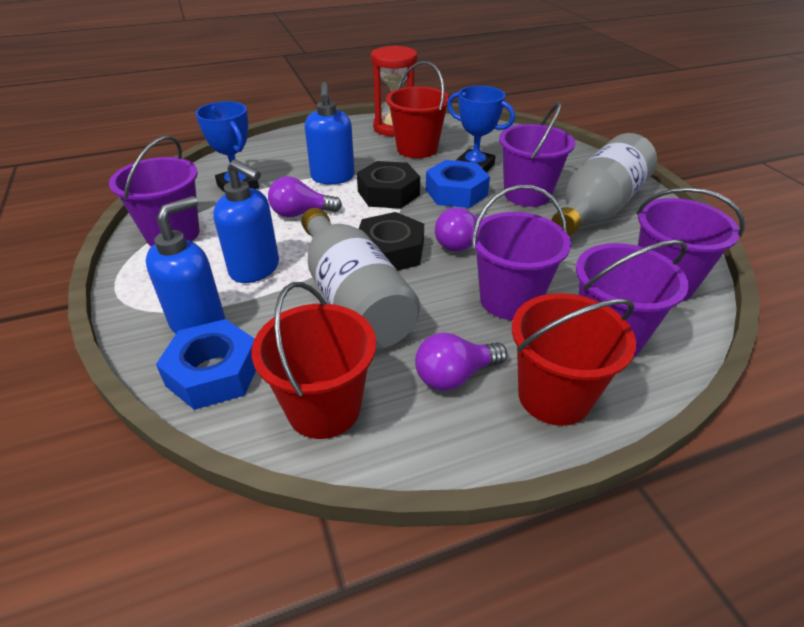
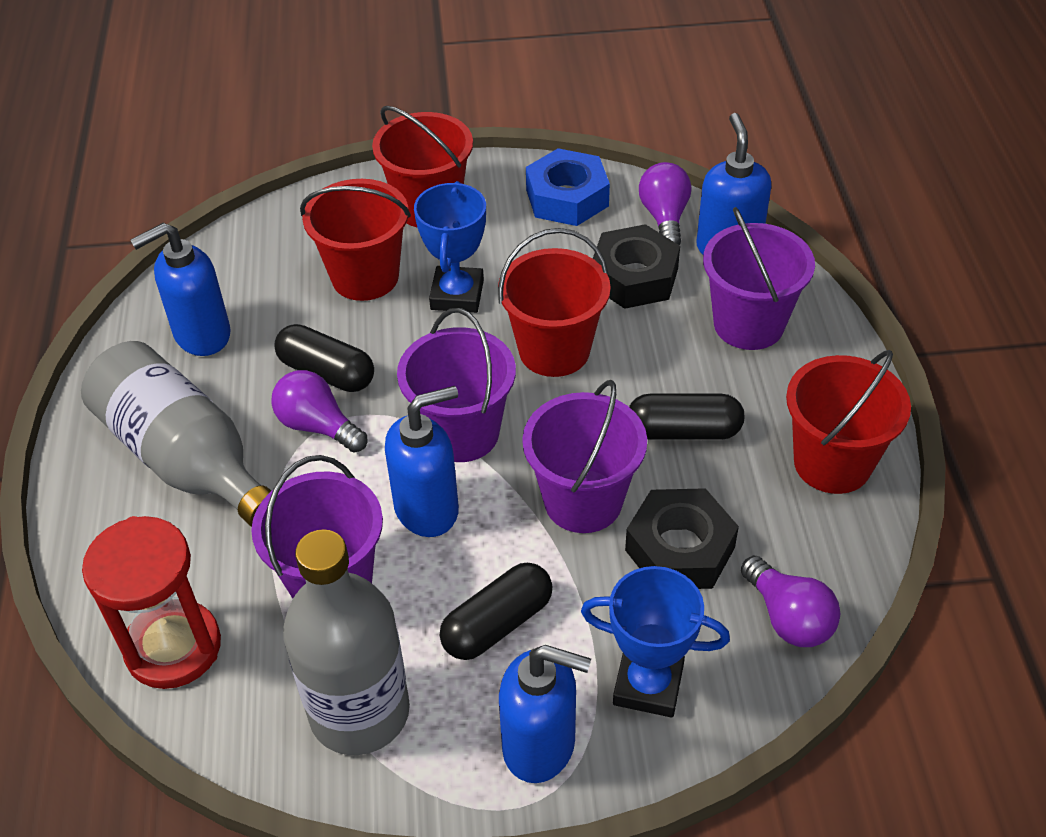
black capsule: none = 0 -> [274,324,374,392] [440,563,552,660] [629,394,745,440] = 3
blue nut: [156,319,256,410] [426,160,490,208] = 2 -> [526,148,610,226] = 1
blue soap dispenser: [146,196,225,334] [213,159,279,283] [305,82,355,184] = 3 -> [130,223,231,356] [385,386,459,537] [499,645,591,783] [696,113,771,255] = 4
purple bucket: [109,135,200,246] [471,185,571,320] [499,102,575,207] [576,240,689,357] [636,187,745,301] = 5 -> [251,455,383,598] [397,308,516,462] [522,380,647,533] [703,207,815,350] = 4
red bucket: [252,282,376,439] [386,61,450,158] [512,293,636,426] = 3 -> [300,179,411,301] [372,106,473,227] [498,228,611,377] [786,350,911,494] = 4

